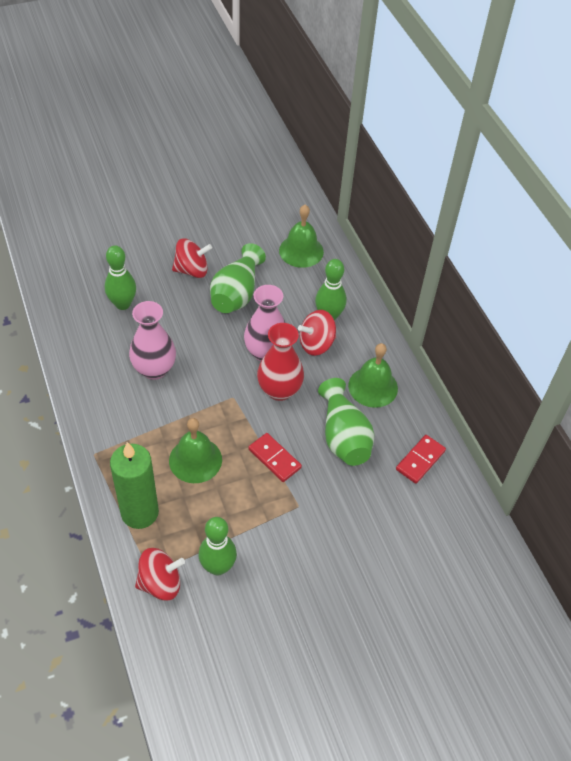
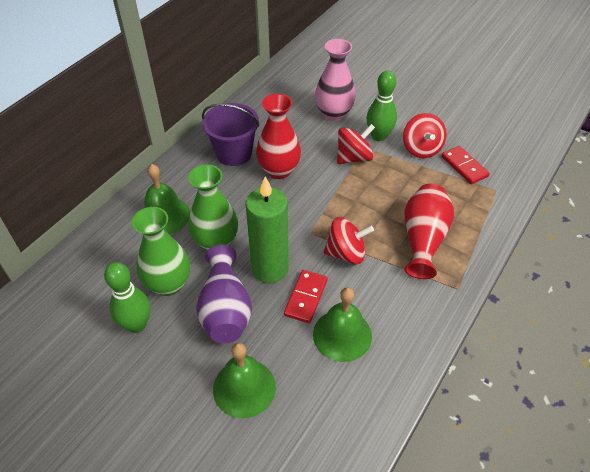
green bowling pin: [105,245,136,310] [199,517,237,576] [315,259,347,321] = 3 -> [104,262,151,333] [367,71,397,141] = 2
pink vase: [129,301,176,380] [244,285,286,362] = 2 -> [315,39,356,121] = 1
purple bucket: none = 0 -> [202,103,260,166] = 1
purple vase: none = 0 -> [196,245,252,343] = 1
red vase: [257,323,304,401] = 1 -> [256,94,301,179] [404,183,454,279] = 2

